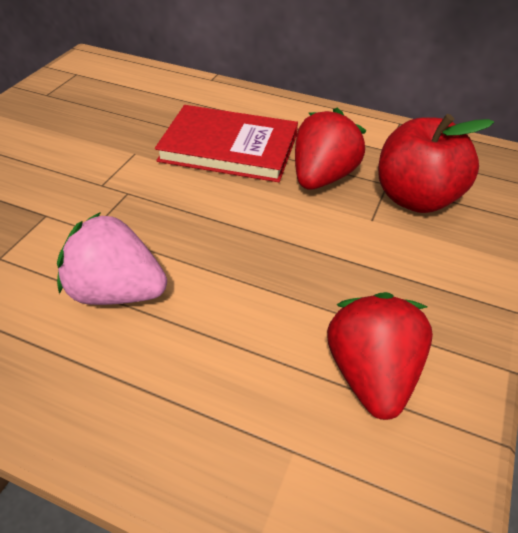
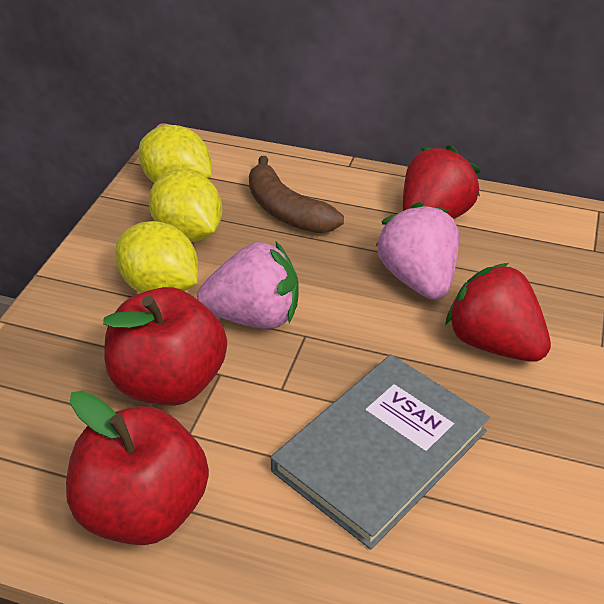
brown banana: none = 0 -> [249,156,344,233] = 1
grey book: none = 0 -> [271,354,490,549] = 1
pink strawberry: [57,212,167,305] = 1 -> [197,241,299,329] [376,202,459,300] = 2
red apple: [378,114,494,213] = 1 -> [66,391,209,545] [103,287,227,406] = 2
red book: [155,105,298,182] = 1 -> none = 0
yellow lemon: none = 0 -> [115,221,198,293] [139,125,212,183] [149,169,222,242] = 3

